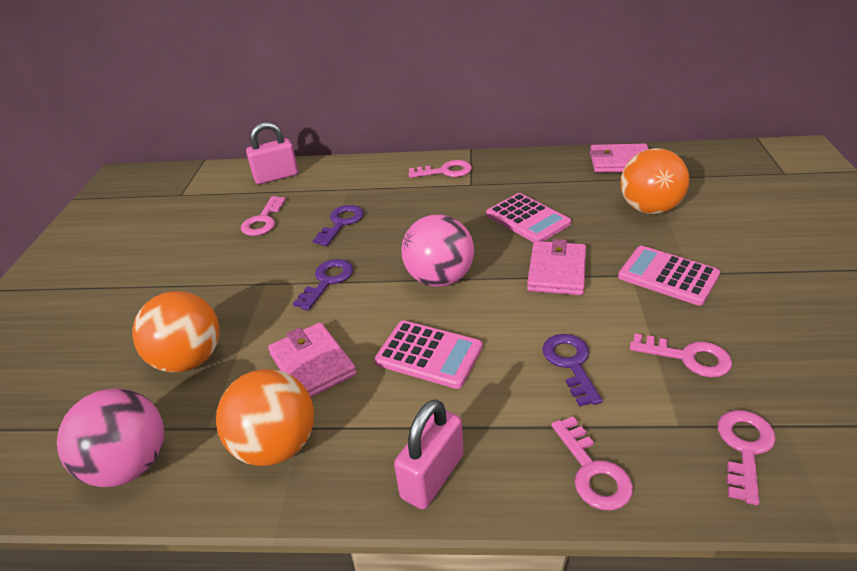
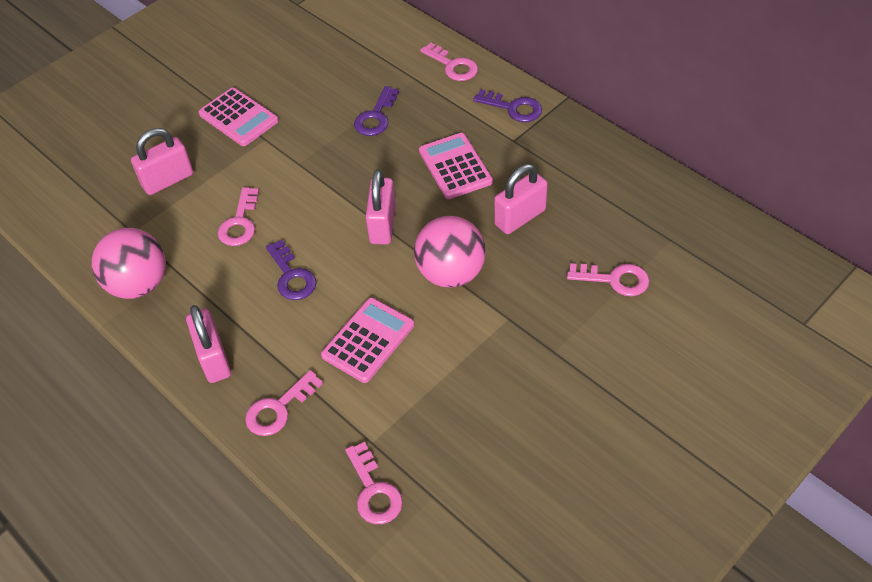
orange ball: [132,291,219,373] [216,369,314,466] [620,148,689,214] = 3 -> none = 0
pink padlock: [246,122,298,184] [394,399,464,509] = 2 -> [131,128,193,195] [186,305,231,383] [365,169,396,245] [494,164,548,234] = 4
pink wallet: [268,322,356,397] [527,239,586,295] [590,143,649,173] = 3 -> none = 0

